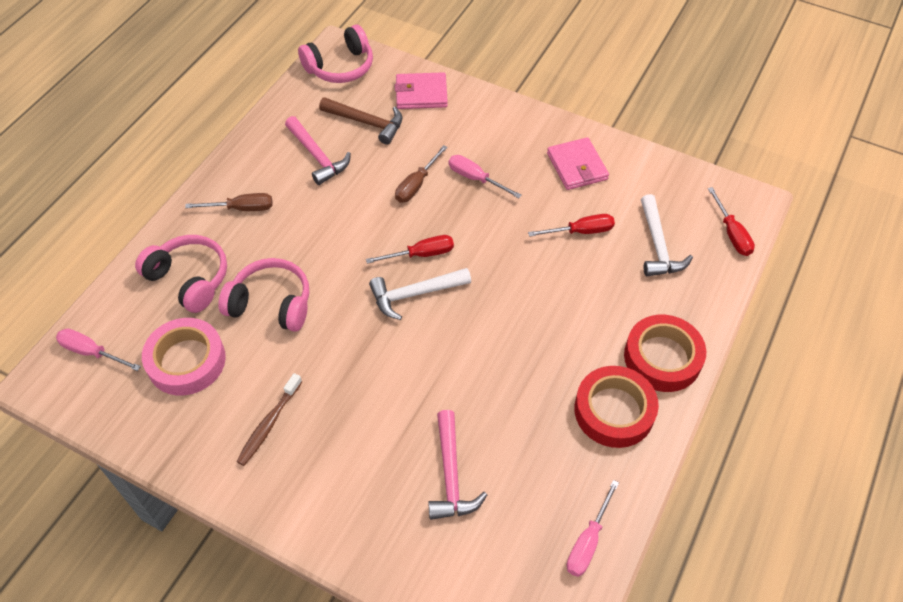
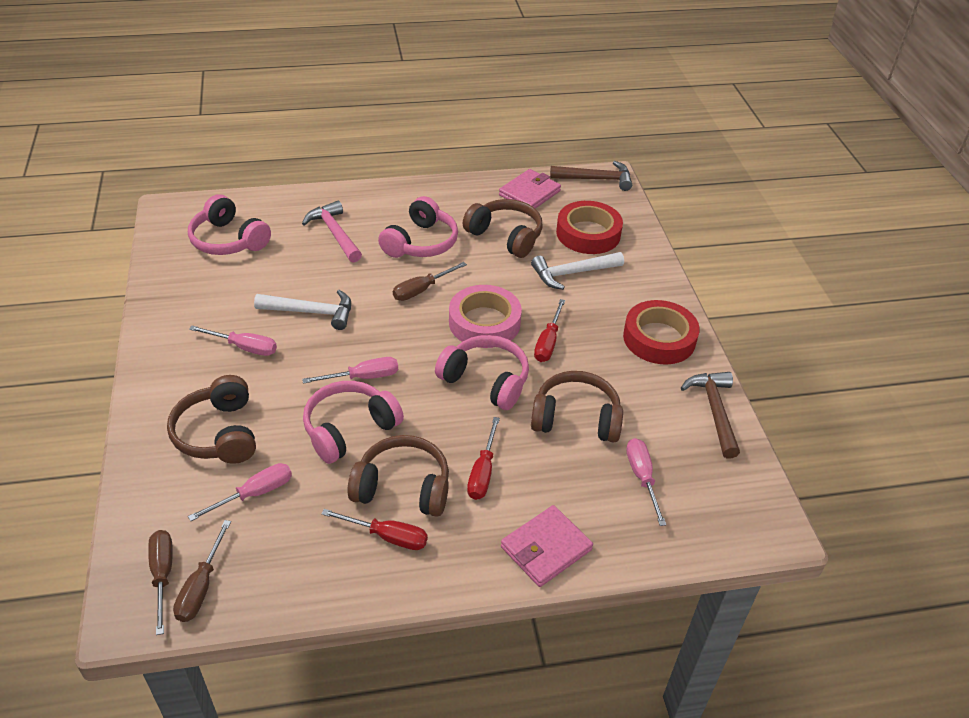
brown hammer: [319,97,402,145] = 1 -> [550,161,632,191] [681,372,740,458] = 2
brown headphones: none = 0 -> [167,375,256,464] [347,435,449,517] [463,199,543,258] [531,371,623,442] = 4
brown screwdriver: [185,193,273,211] [395,145,448,203] = 2 -> [148,530,173,635] [173,520,231,622] [393,262,467,301] = 3
brown toothbrush: [236,373,302,466] = 1 -> none = 0
pink hammer: [285,116,351,185] [428,410,487,520] = 2 -> [302,201,362,263] = 1
pink headphones: [135,235,227,313] [218,258,309,332] [298,25,373,83] = 3 -> [188,194,271,255] [303,381,404,464] [378,196,458,258] [435,335,529,410] = 4
pink screwdriver: [56,328,141,371] [449,155,522,198] [567,480,619,577] = 3 -> [188,463,292,521] [189,326,277,356] [302,357,398,384] [626,438,666,526] = 4

